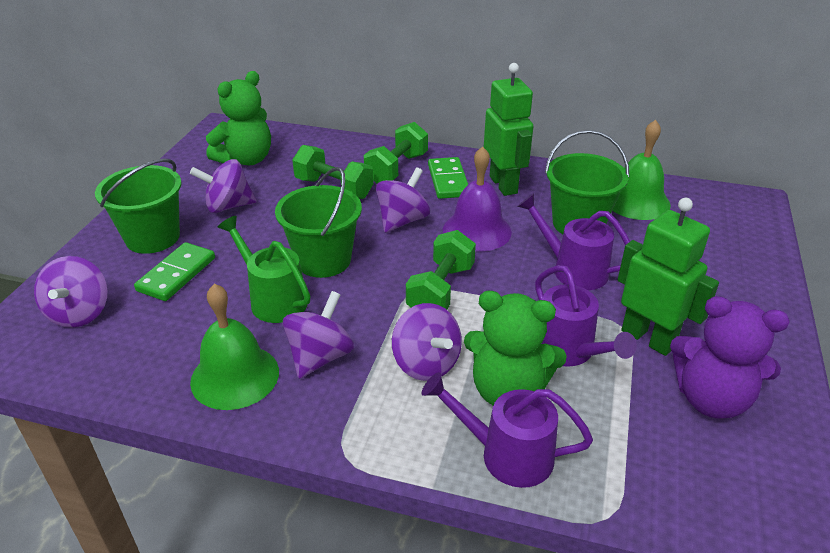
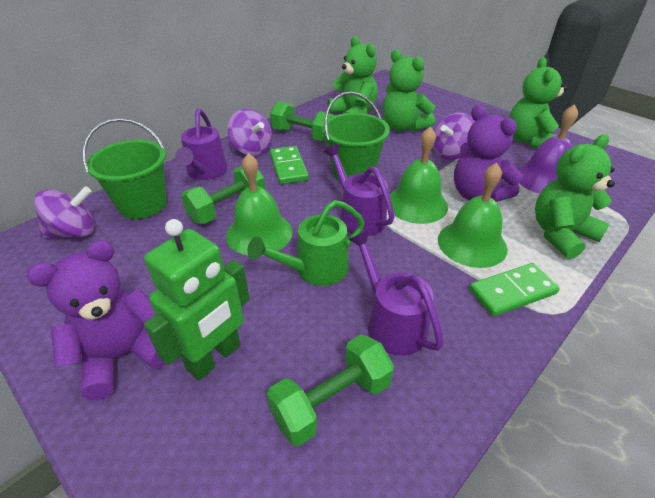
green bell: [190,284,279,410] [612,120,671,220] = 2 -> [226,153,293,256] [389,126,448,224] [438,163,508,268] = 3
green bucket: [95,159,182,254] [275,167,362,278] [545,130,629,234] = 3 -> [82,118,167,219] [322,91,390,181] = 2
green robot: [484,63,533,196] [618,198,719,356] = 2 -> [144,219,250,381] = 1
green teddy bear: [206,71,271,165] [464,291,567,405] = 2 -> [327,36,378,114] [383,50,435,132] [509,57,567,149] [535,134,615,259] = 4
purple spinning top: [34,256,108,327] [190,159,257,213] [283,291,354,379] [376,167,430,233] [392,303,462,381] = 5 -> [34,186,94,239] [228,109,272,156] [433,113,475,160] = 3
purple teddy bear: [670,296,789,419] = 1 -> [27,240,166,400] [454,105,523,202] = 2

